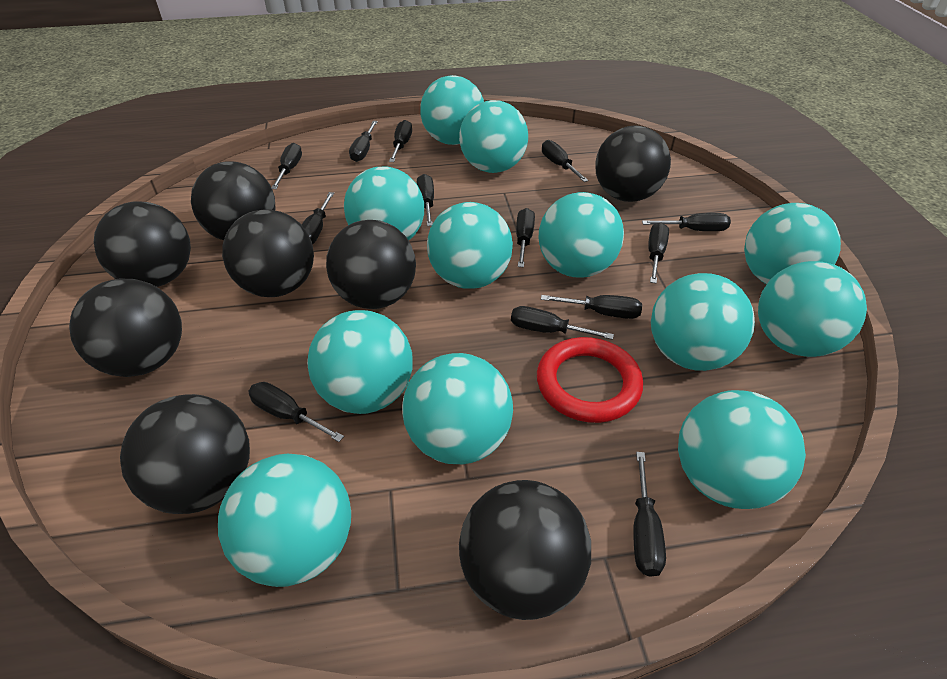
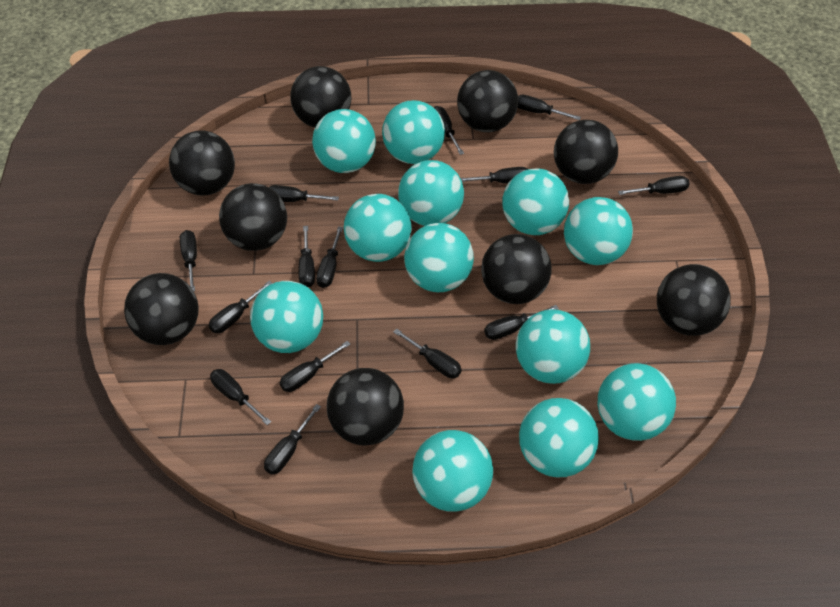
black ball: [69,279,182,377] [94,201,191,287] [120,394,250,514] [191,161,276,240] [222,209,314,297] [326,220,416,309] [459,480,591,620] [595,126,671,202] = 8 -> [124,273,199,345] [169,130,235,195] [219,183,287,251] [290,66,352,128] [327,368,404,446] [457,70,518,132] [481,234,552,304] [554,120,618,184] [657,264,731,336] = 9
black screwdriver: [248,382,344,442] [272,143,302,189] [302,192,334,244] [349,121,378,162] [389,120,412,162] [417,174,434,226] [511,306,614,340] [516,208,535,267] [541,295,642,319] [542,140,589,182] [633,452,666,577] [642,213,731,231] [648,222,669,283] = 13 -> [180,230,197,291] [209,281,273,333] [210,369,271,425] [264,404,321,475] [269,185,339,202] [280,341,350,392] [299,226,315,287] [316,226,343,288] [394,329,462,378] [434,106,464,155] [460,167,528,183] [484,305,559,340] [518,95,581,120] [618,176,690,195] = 14
red ring: [537,337,643,423] = 1 -> none = 0

